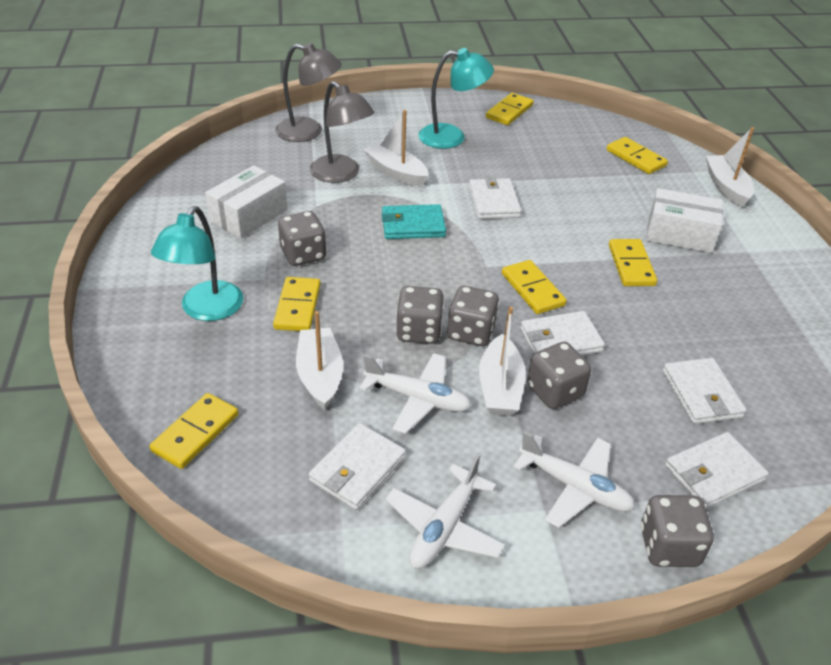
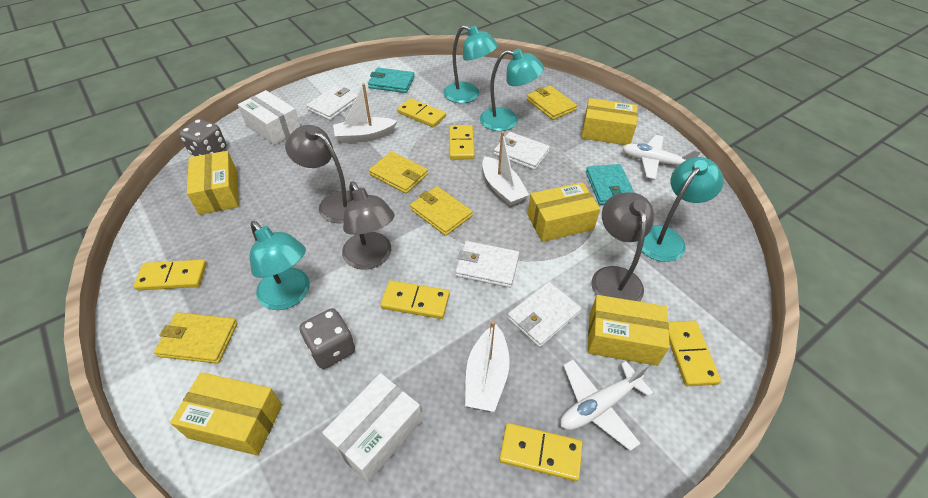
grey dice: [278,211,327,266] [396,286,444,344] [447,286,499,346] [527,342,591,409] [640,495,714,567] = 5 -> [179,119,227,156] [300,308,355,369] = 2
grey lamp: [275,43,342,142] [310,81,374,183] = 2 -> [285,125,351,223] [342,182,395,270] [591,192,654,302] = 3
turquoise lamp: [151,206,243,321] [418,48,494,149] = 2 -> [250,221,310,310] [443,25,498,103] [480,49,544,131] [636,157,724,262] = 4
turquoise wallet: [381,204,446,239] = 1 -> [368,68,415,93] [586,164,634,205] = 2
white boat: [296,311,343,410] [364,110,429,187] [479,307,526,416] [706,127,754,207] = 4 -> [333,83,397,143] [465,321,510,412] [482,132,529,206] = 3
white plane: [359,353,471,434] [385,454,506,569] [513,431,635,528] = 3 -> [561,360,653,451] [622,135,701,179] = 2
white wallet: [309,423,406,510] [469,176,521,219] [520,311,605,355] [663,358,747,424] [665,432,769,509] = 5 -> [307,86,357,120] [455,241,520,288] [494,132,550,170] [507,282,582,347] = 4
yellow box: none = 0 -> [170,372,282,456] [187,151,239,215] [527,182,600,242] [581,98,638,145] [588,295,670,366] = 5
yellow wallet: none = 0 -> [154,312,238,364] [369,151,428,194] [410,186,473,236] [527,86,577,120] = 4

